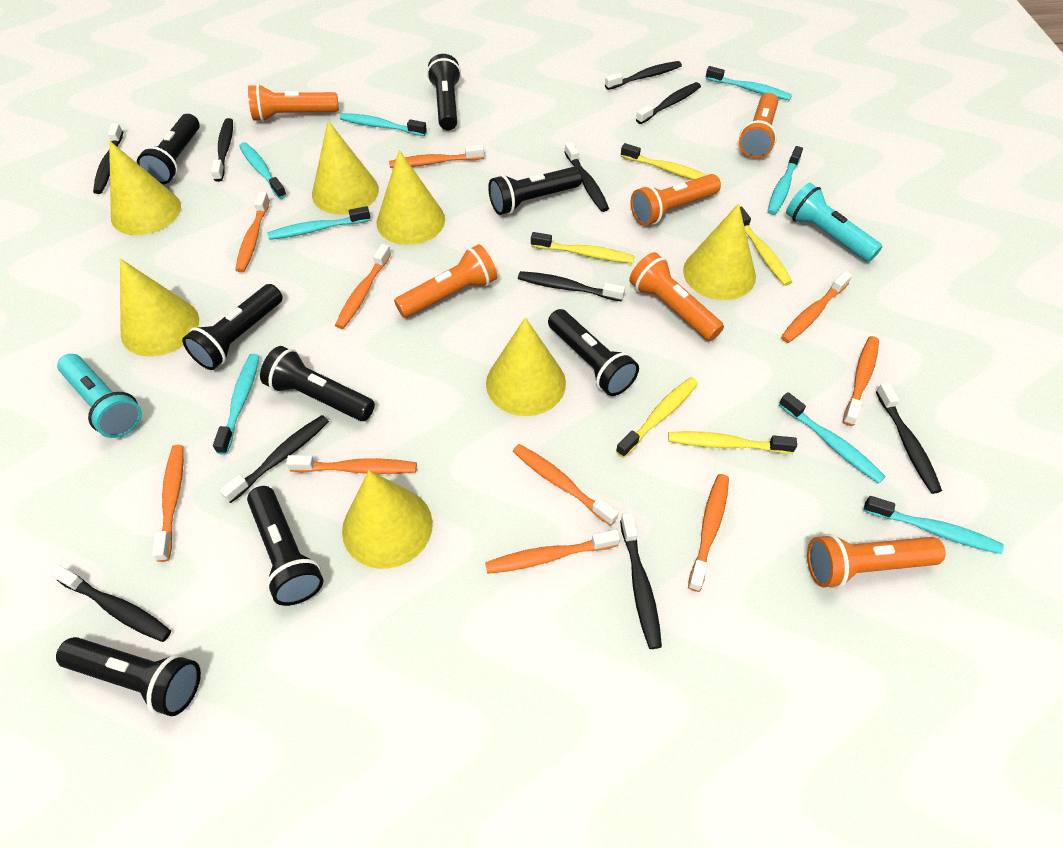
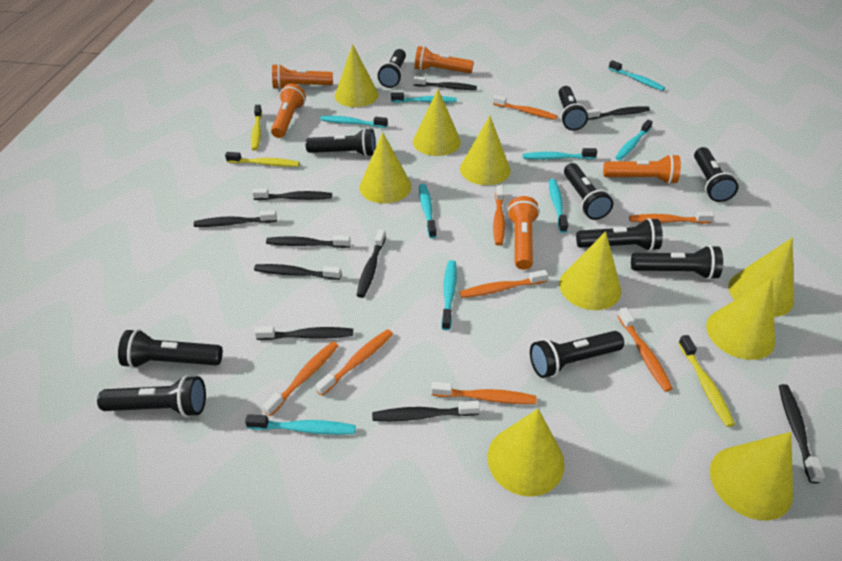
black flashlight: [56,637,201,716] [137,114,200,184] [182,284,283,370] [247,486,323,606] [260,346,375,421] [427,54,461,130] [488,167,582,215] [548,309,639,396] = 8 -> [97,375,206,417] [118,329,223,368] [305,128,376,157] [378,49,406,88] [530,331,624,378] [558,86,588,131] [564,163,613,220] [576,218,663,251] [631,245,723,280] [694,147,738,202] = 10
orange flashlight: [248,84,339,122] [394,244,497,318] [629,252,724,341] [631,174,721,226] [739,93,778,158] [807,534,946,588] = 6 -> [271,84,306,138] [272,64,333,90] [415,46,474,73] [507,196,539,270] [603,154,681,184] = 5
orange toothbrush: [152,445,184,562] [235,192,270,272] [286,455,417,474] [335,244,391,329] [389,145,484,168] [485,530,620,574] [513,444,618,526] [688,474,729,592] [781,271,852,343] [843,336,879,426] = 10 -> [262,341,338,416] [315,329,393,396] [431,382,537,404] [460,270,548,298] [493,95,557,120] [493,185,505,246] [617,307,673,392] [629,211,715,224] = 8
turquoise flashlight: [57,354,142,438] [786,183,882,262] = 2 -> none = 0
turquoise toothbrush: [213,354,260,455] [239,142,287,199] [267,206,370,240] [340,113,427,136] [706,66,792,100] [768,146,803,215] [779,392,886,484] [863,496,1004,554] = 8 -> [245,414,356,435] [320,116,388,128] [391,93,457,103] [419,184,437,238] [441,260,457,330] [523,148,597,160] [549,179,568,233] [608,60,665,91] [615,120,653,160] = 9
yellow cone: [109,141,181,235] [120,259,199,357] [312,121,379,215] [342,470,433,569] [377,150,445,245] [486,317,566,416] [683,203,756,300] = 7 -> [335,44,379,107] [359,132,411,203] [413,89,461,156] [460,116,510,185] [488,409,565,497] [559,231,621,310] [706,278,775,360] [710,432,793,520] [728,238,794,317] = 9
yellow toothbrush: [531,232,634,263] [616,377,698,458] [621,143,706,180] [668,431,797,454] [740,206,792,286] = 5 -> [225,152,300,167] [251,105,262,151] [678,335,735,427] = 3

